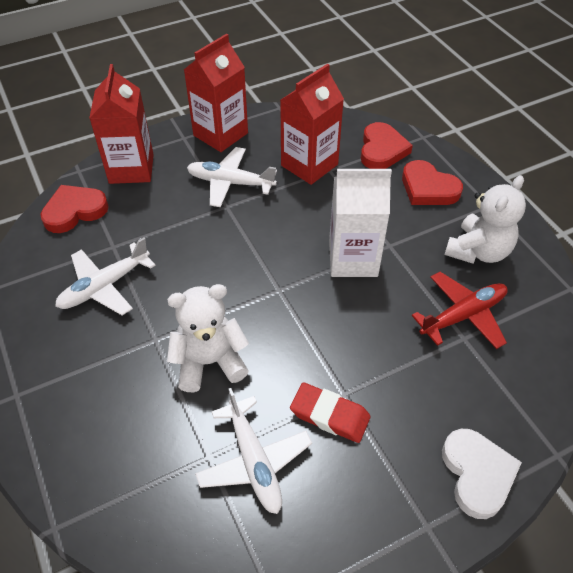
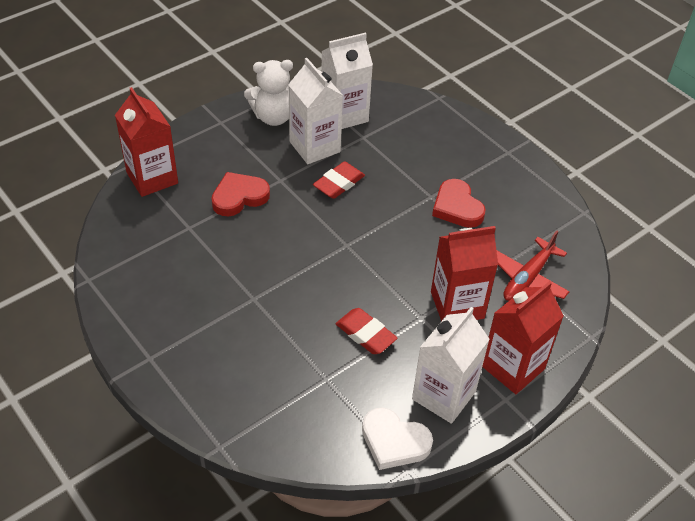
red eraser: [290,382,371,443] = 1 -> [313,162,365,199] [336,308,397,354] = 2
red heart: [40,185,109,233] [361,122,413,169] [402,160,463,205] = 3 -> [211,172,270,217] [432,179,486,228] = 2
white carton: [329,169,392,277] = 1 -> [288,58,343,164] [321,33,373,129] [412,307,490,424] = 3
white plane: [55,238,156,315] [187,147,277,207] [195,388,312,514] = 3 -> none = 0
white teddy bear: [167,284,249,392] [444,175,526,264] = 2 -> [244,60,293,126] = 1

